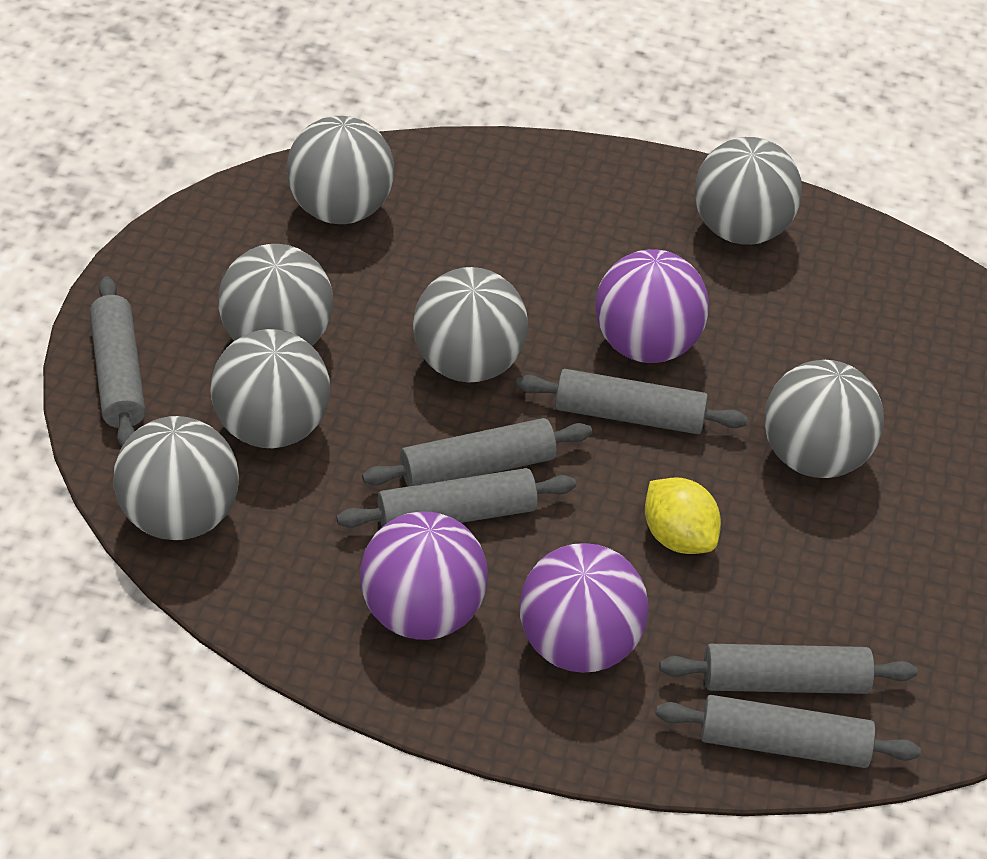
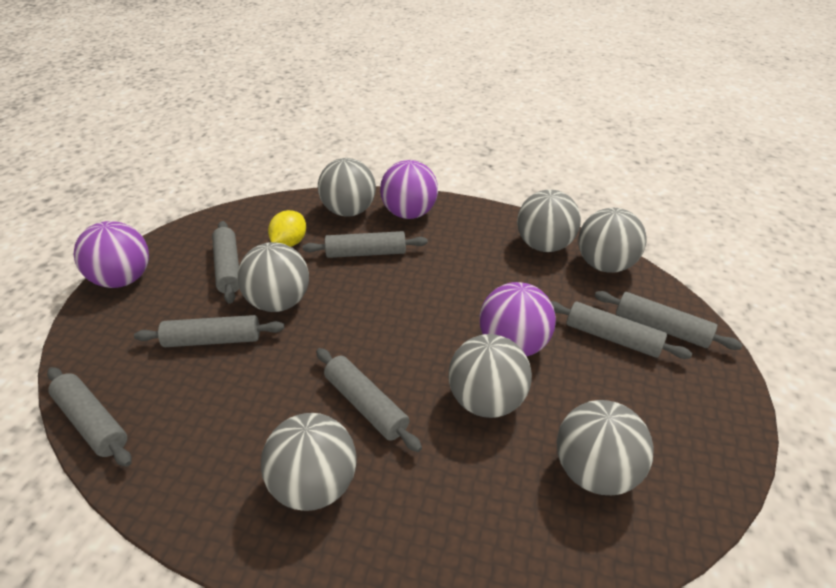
grey rolling pin: [90,276,145,446] [337,468,576,528] [362,418,592,487] [516,369,748,434] [655,695,921,768] [659,644,917,694] = 6 -> [47,367,131,467] [134,315,284,347] [212,221,239,304] [303,231,428,258] [316,348,422,452] [551,301,692,359] [595,291,742,350] = 7

